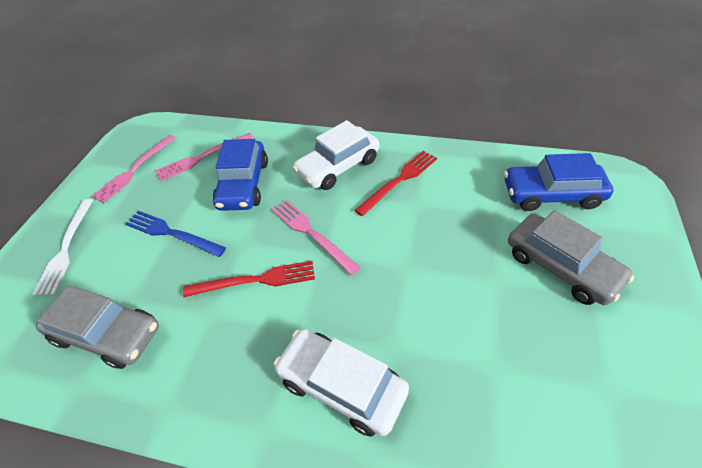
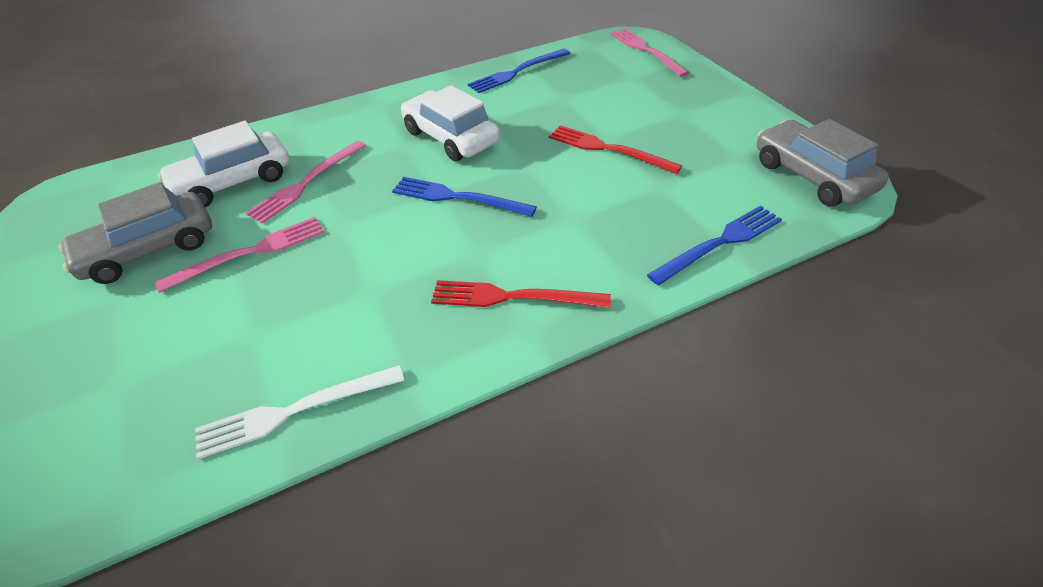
blue car: [213,139,268,211] [504,153,614,211] = 2 -> none = 0
blue fork: [125,211,226,257] = 1 -> [392,177,537,217] [468,49,571,93] [647,206,782,285] = 3

